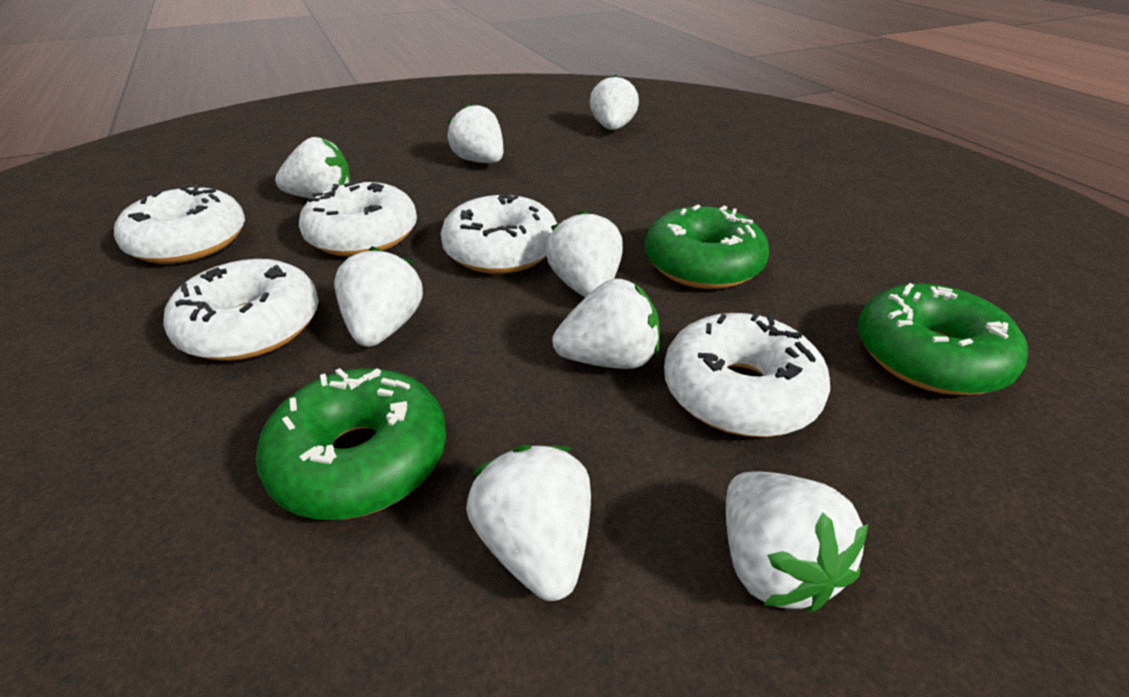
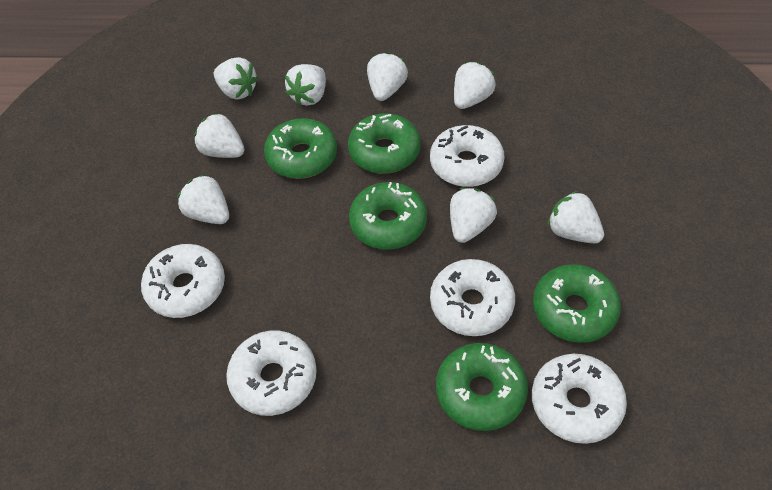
green donut: [256,368,446,520] [645,204,769,289] [858,283,1028,395] = 3 -> [264,118,337,179] [348,113,421,174] [349,182,427,250] [436,343,528,431] [533,264,621,343] = 5

